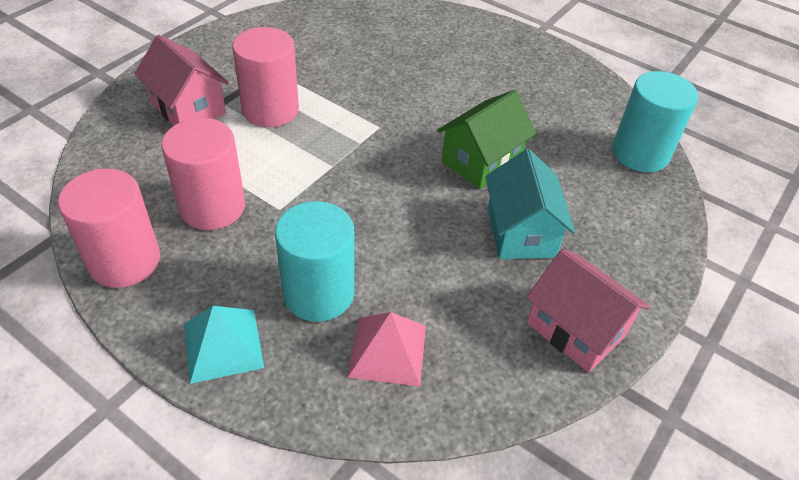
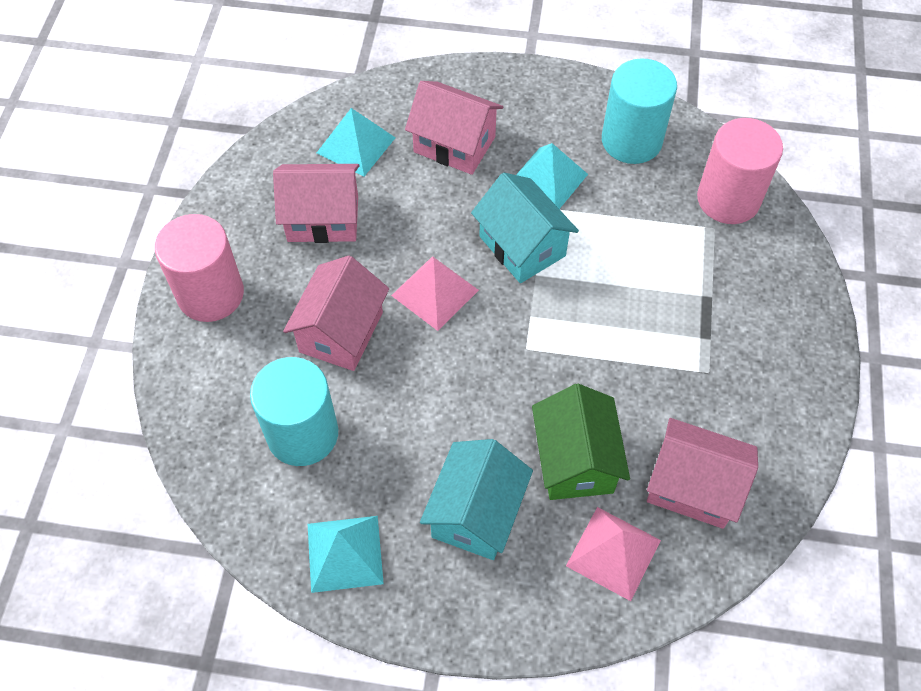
pink cylinder: [58,168,160,288] [161,118,245,230] [232,27,299,127] = 3 -> [155,214,244,322] [697,118,783,224] = 2
pink house: [135,35,229,125] [526,249,650,372] = 2 -> [273,164,359,243] [283,256,389,371] [405,81,503,175] [647,418,758,529] = 4
pink pyramid: [348,312,426,386] = 1 -> [391,256,479,331] [566,507,661,601] = 2
turquoise house: [485,149,575,259] = 1 -> [420,439,533,560] [471,173,579,283] = 2
turquoise pyramid: [184,306,264,384] = 1 -> [308,516,384,593] [317,108,396,176] [516,143,588,209] = 3

